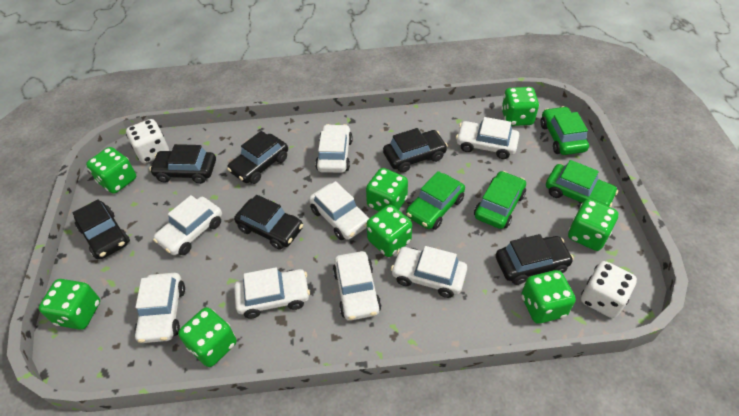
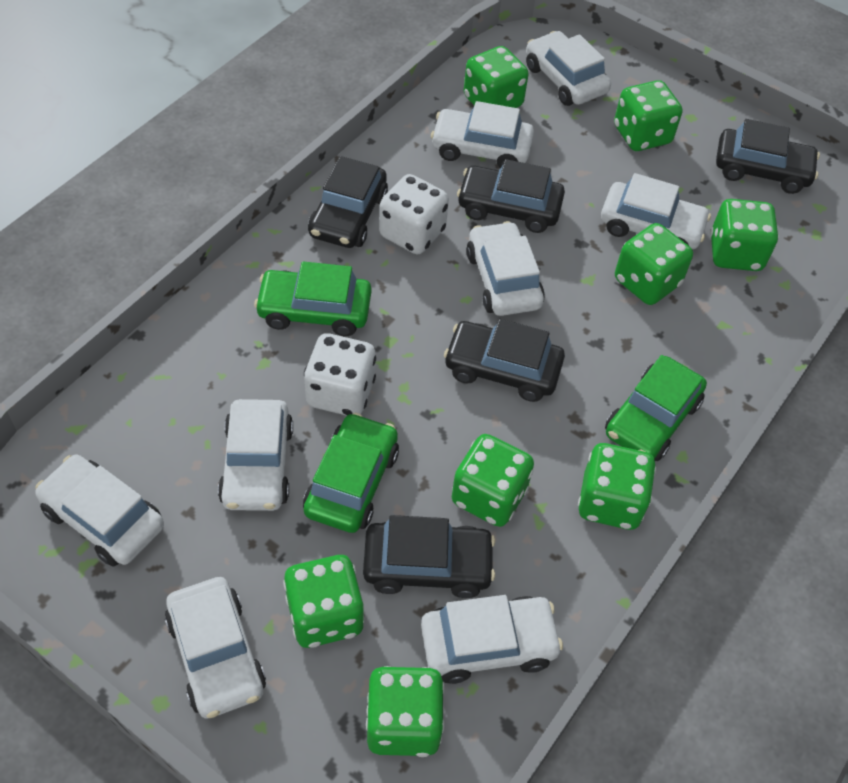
black car: [72,199,130,259] [149,144,216,184] [227,131,288,184] [234,195,303,250] [383,128,448,173] [496,234,574,285] = 6 -> [308,156,388,248] [363,515,495,598] [444,319,565,402] [457,159,565,233] [716,119,820,194] = 5
green car: [406,171,465,230] [474,171,526,229] [541,106,589,155] [546,160,618,207] = 4 -> [254,261,371,336] [303,413,399,533] [605,355,707,461] = 3

